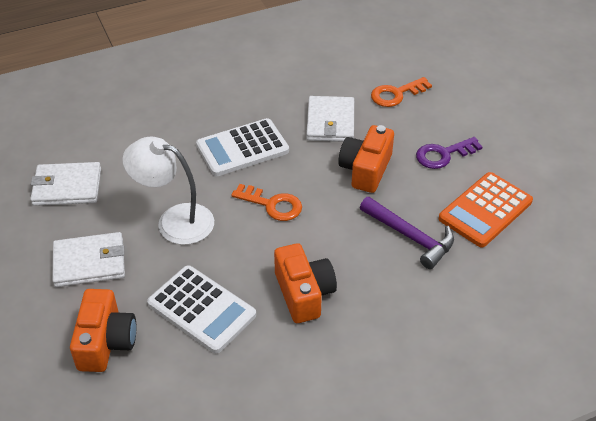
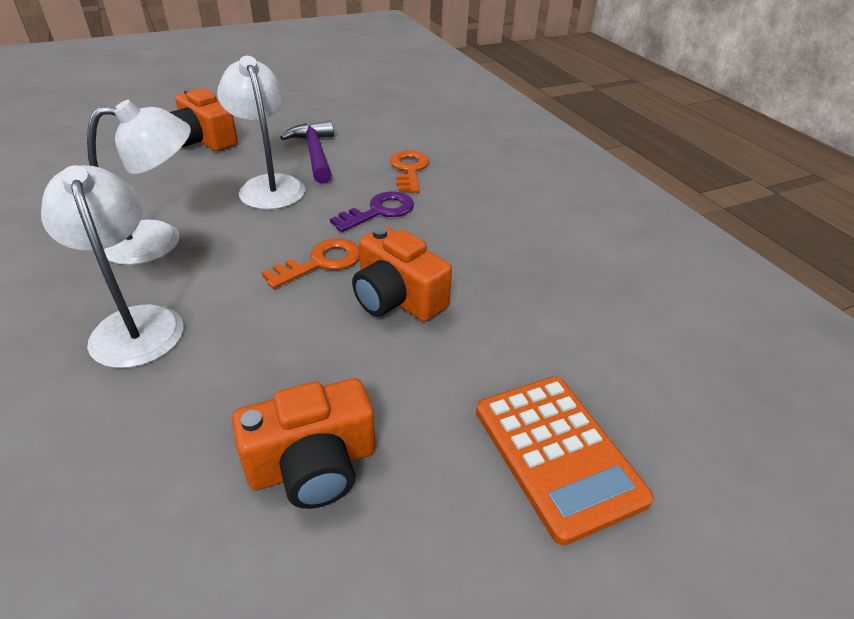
white calculator: [147,265,256,354] [196,118,289,176] = 2 -> none = 0
white lamp: [122,136,214,245] = 1 -> [41,165,183,368] [87,100,191,265] [217,56,305,210] = 3
white wallet: [30,162,101,206] [52,232,125,287] [306,96,354,142] = 3 -> none = 0

